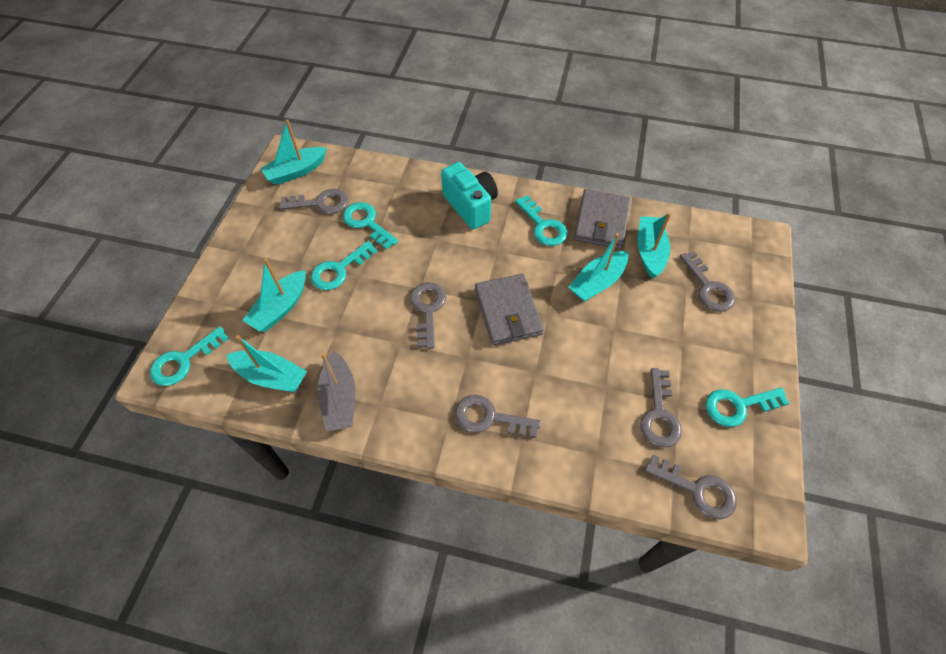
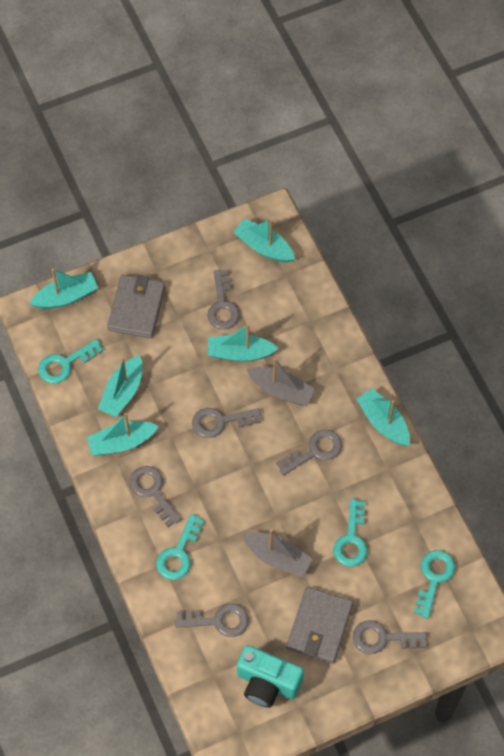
grey boat: [317,351,355,432] = 1 -> [242,529,313,577] [247,358,315,406] = 2
turquoise boat: [226,335,307,393] [242,259,306,332] [260,120,327,185] [569,233,628,302] [638,213,671,279] = 5 -> [29,269,98,309] [87,413,159,456] [98,355,142,417] [208,324,279,362] [233,219,295,263] [356,388,410,446] = 6
turquoise key: [150,327,229,386] [311,241,377,290] [343,202,398,250] [515,195,567,246] [706,387,789,427] = 5 -> [38,339,103,384] [156,514,204,580] [333,499,368,567] [414,550,455,619] = 4

